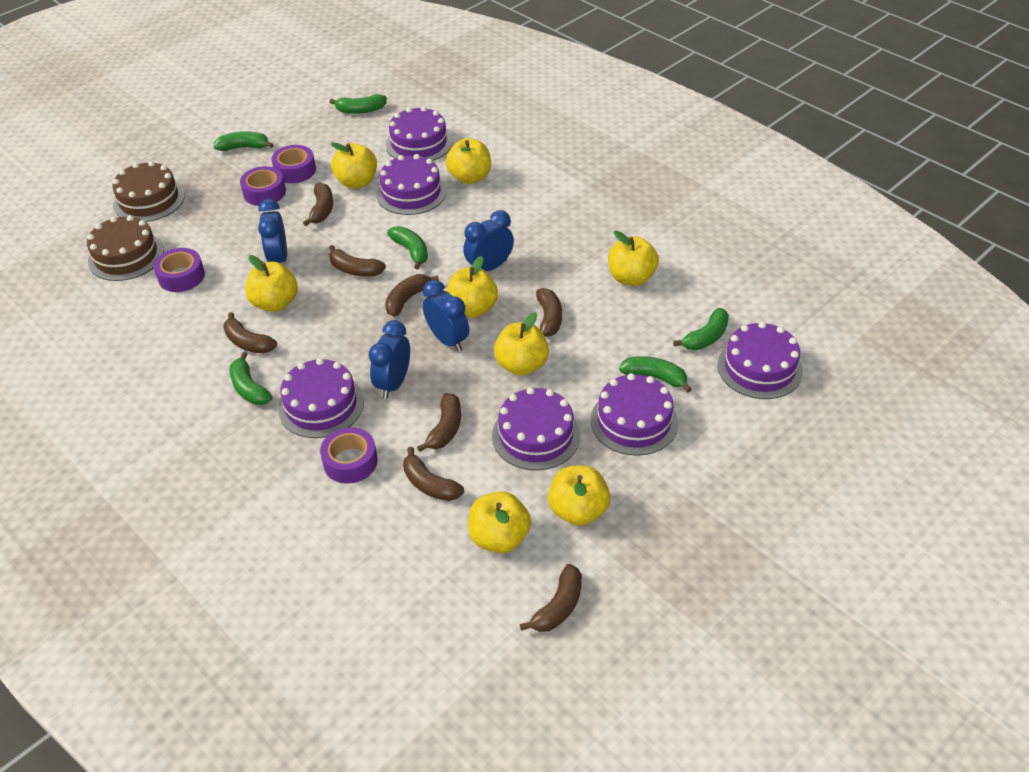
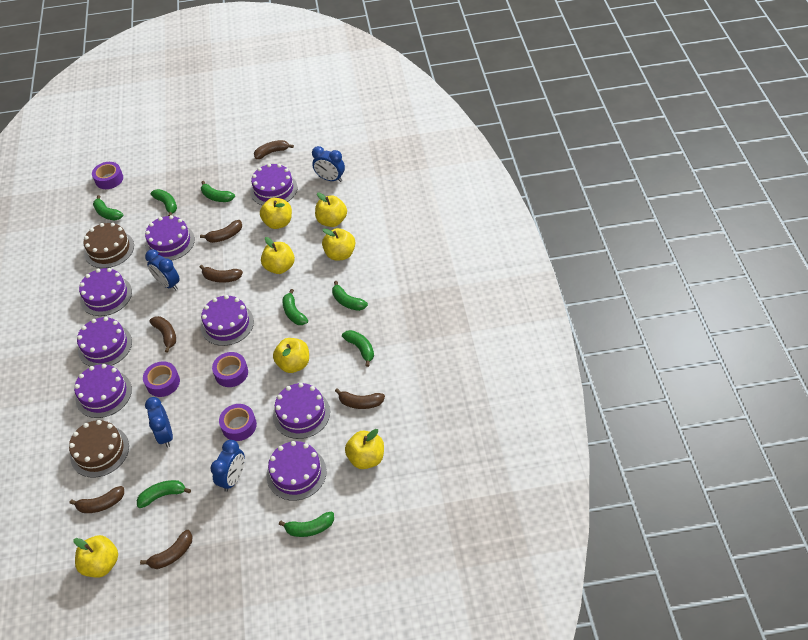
brown banana: [223,312,277,354] [303,182,333,226] [329,245,386,277] [385,274,439,316] [403,447,464,501] [417,393,461,452] [520,564,582,632] [536,288,562,337] = 8 -> [70,486,124,513] [140,530,192,569] [149,316,176,353] [200,220,242,243] [200,265,243,283] [254,140,294,159] [335,388,385,409] = 7
green banana: [213,131,274,151] [230,352,272,405] [330,94,387,114] [387,226,428,269] [619,356,692,393] [673,308,729,350] = 6 -> [93,195,123,220] [137,480,191,508] [150,189,177,216] [201,181,235,202] [279,511,334,537] [282,289,308,325] [332,281,368,311] [342,330,374,367] = 8
purple cake: [278,358,364,438] [376,154,447,215] [386,106,452,161] [492,387,580,470] [590,373,678,456] [717,322,803,399] = 6 -> [74,364,132,418] [77,317,132,367] [79,268,132,316] [145,215,195,261] [201,295,254,346] [250,163,298,205] [266,441,327,501] [273,383,330,439] = 8
yellow apple: [245,255,298,312] [330,142,377,189] [446,139,491,184] [446,256,498,318] [468,491,531,553] [494,312,549,376] [548,465,610,526] [608,231,659,286] = 8 -> [74,535,118,577] [260,198,292,229] [261,237,295,274] [273,338,309,373] [315,192,347,227] [322,228,355,261] [345,429,384,469] = 7

